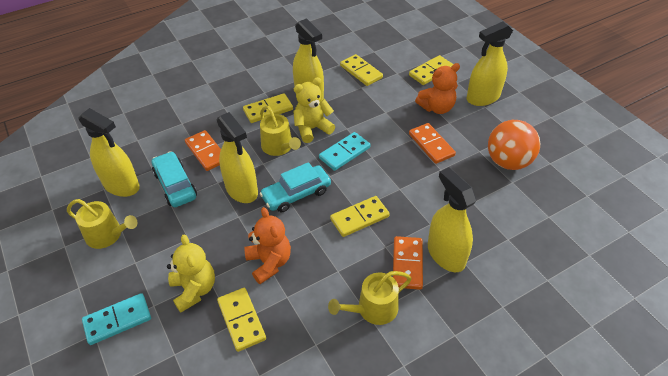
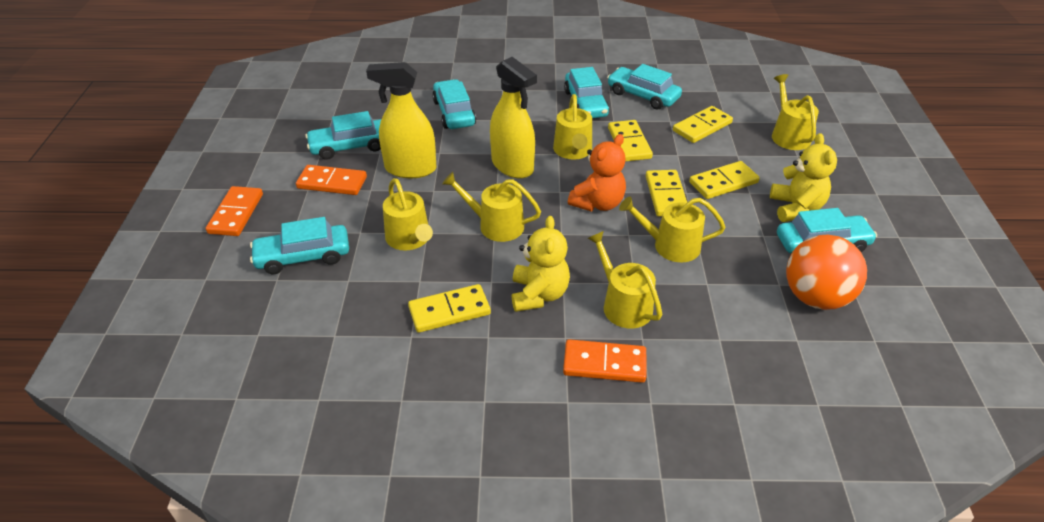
orange teddy bear: [244,207,291,284] [415,63,460,114] = 2 -> [568,134,626,211] = 1
turquoise car: [152,151,197,207] [259,162,331,212] = 2 -> [250,217,349,274] [305,111,381,160] [432,79,476,129] [564,67,609,118] [607,64,682,110] [777,208,877,253] = 6
turquoise domino: [82,293,151,345] [319,132,371,171] = 2 -> none = 0
yellow spray bottle: [79,108,140,197] [217,112,258,203] [293,18,324,102] [428,167,476,272] [466,22,513,106] = 5 -> [366,62,436,178] [490,57,537,179] = 2
yellow watering can: [67,199,137,249] [260,106,301,156] [328,271,412,325] = 3 -> [383,178,433,251] [442,172,541,242] [553,94,592,160] [587,231,662,328] [619,197,726,262] [772,74,819,150] = 6

